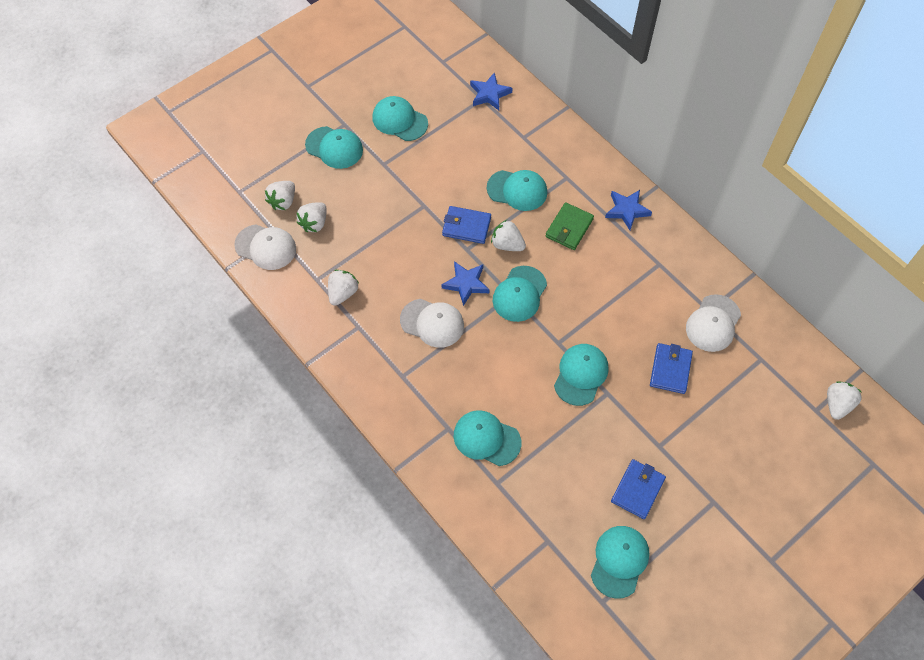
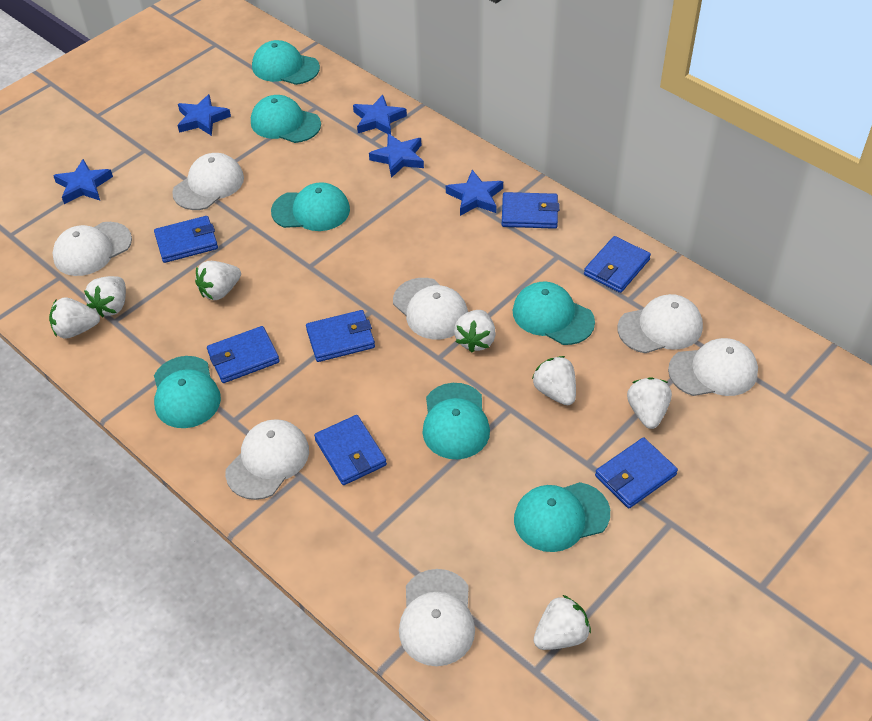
blue star: [442,261,490,306] [470,72,513,110] [605,190,652,230] = 3 -> [53,159,113,204] [177,94,231,136] [353,95,407,135] [369,133,424,178] [446,170,503,216] = 5
blue wallet: [442,206,491,244] [611,459,666,519] [650,343,693,394] = 3 -> [154,216,218,263] [207,326,280,383] [306,310,375,362] [314,415,387,485] [502,192,559,229] [584,236,651,293] [595,437,678,508] = 7
green wallet: [546,202,594,250] = 1 -> none = 0
white cap: [234,224,296,270] [400,299,464,348] [686,294,741,352] = 3 -> [53,222,132,276] [172,153,244,210] [225,419,309,500] [393,278,468,340] [399,569,475,666] [618,294,703,353] [668,338,758,396] = 7
white strawberry: [265,181,295,210] [297,202,327,232] [328,270,359,306] [491,220,526,251] [827,381,862,420] = 5 -> [49,298,100,338] [84,276,126,317] [195,261,241,300] [454,310,496,353] [532,356,576,405] [533,595,591,650] [627,377,672,429] = 7

